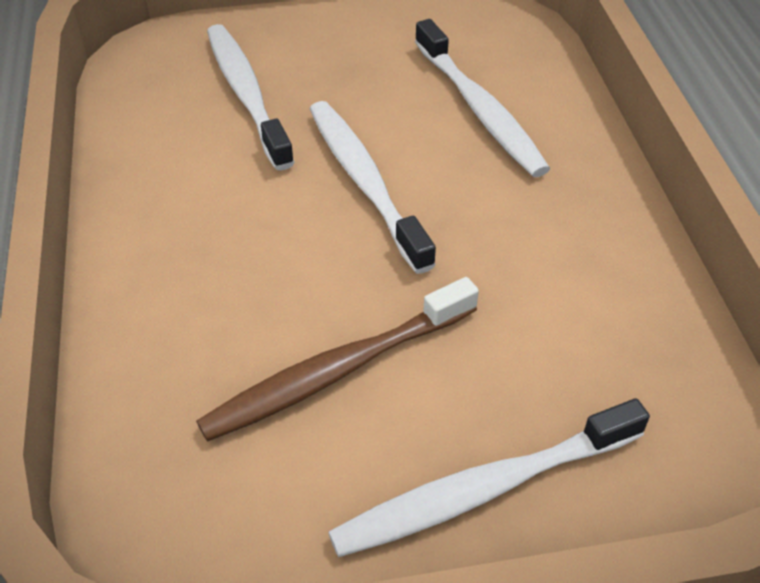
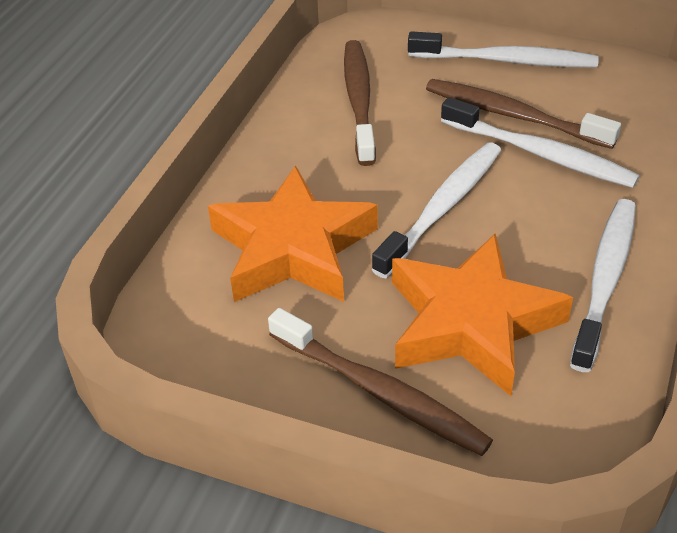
brown toothbrush: [196,277,479,442] = 1 -> [268,308,493,456] [344,40,376,166] [426,79,621,149] = 3
orange star: none = 0 -> [208,165,378,302] [392,233,573,396] = 2

